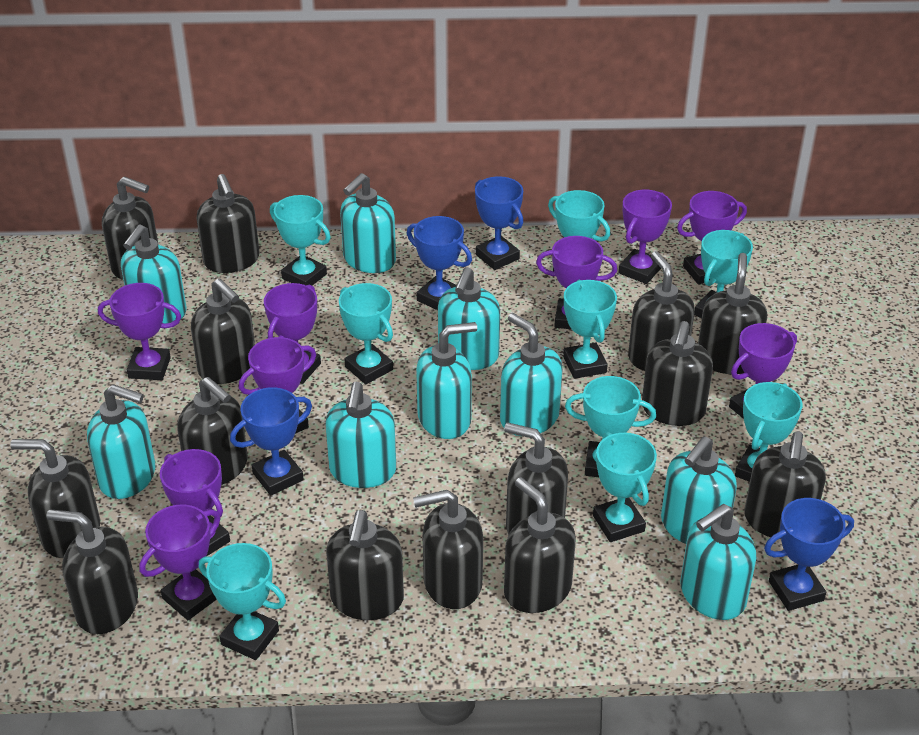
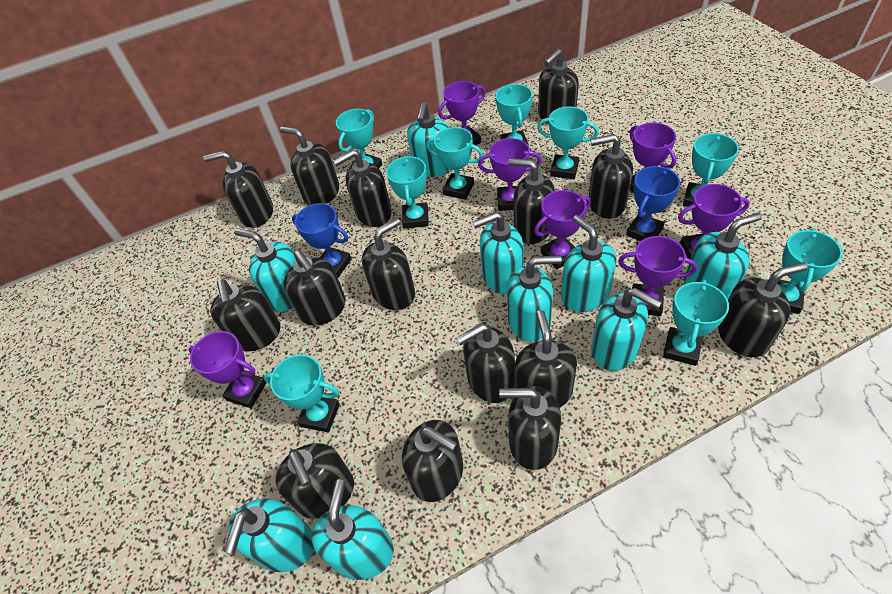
black soap dispenser: [10,439,100,558] [47,509,138,634] [102,176,158,279] [177,377,248,485] [191,278,255,384] [197,174,260,273] [326,510,404,620] [413,490,483,609] [504,422,568,534] [504,477,576,613] [628,251,695,371] [642,321,713,426] [698,253,767,374] [744,431,826,539] = 14 -> [203,151,273,228] [210,279,280,351] [275,443,354,519] [280,126,339,205] [283,250,346,326] [333,149,392,227] [362,218,415,310] [402,420,463,502] [456,323,515,403] [499,386,561,470] [509,158,555,244] [515,310,577,408] [538,49,579,124] [589,134,633,219] [718,262,807,357] = 15
blue trophy: [230,387,312,495] [407,216,472,310] [475,176,523,270] [764,498,854,611] = 4 -> [292,203,352,278] [626,166,680,241] = 2
purple trophy: [98,283,181,380] [139,504,220,620] [160,449,230,556] [239,337,316,434] [264,283,321,384] [536,236,617,329] [619,190,672,284] [677,191,747,285] [729,323,797,419] = 9 -> [188,331,267,408] [438,81,486,145] [478,138,541,211] [534,190,591,269] [618,236,697,316] [629,122,676,193] [678,184,750,259] = 7

